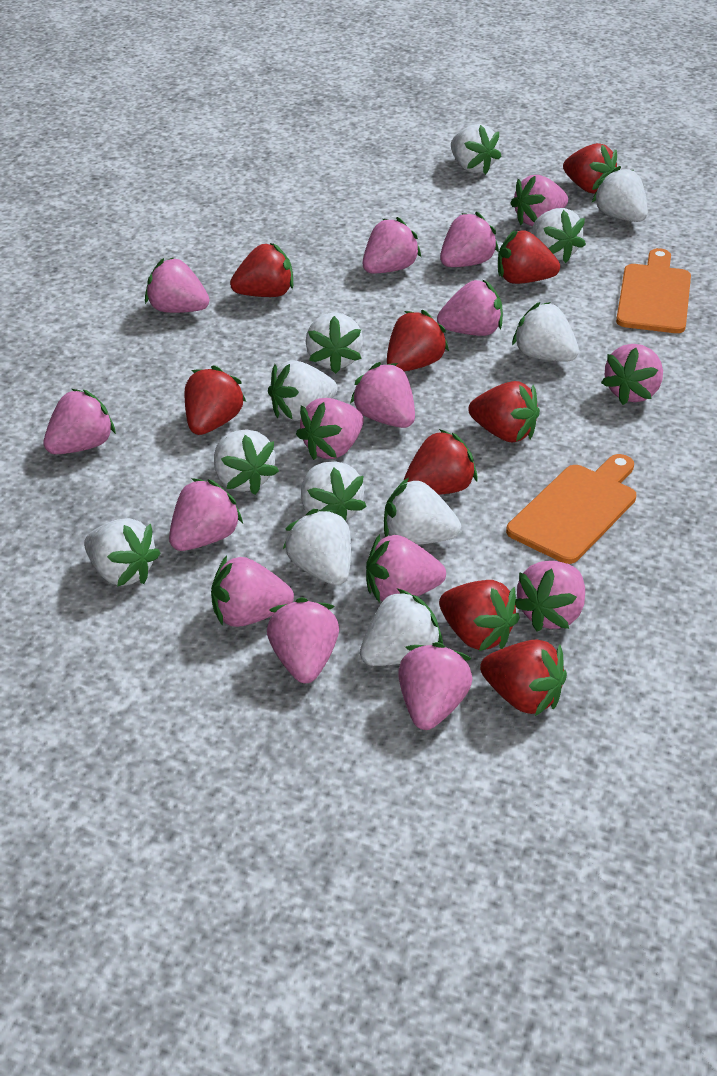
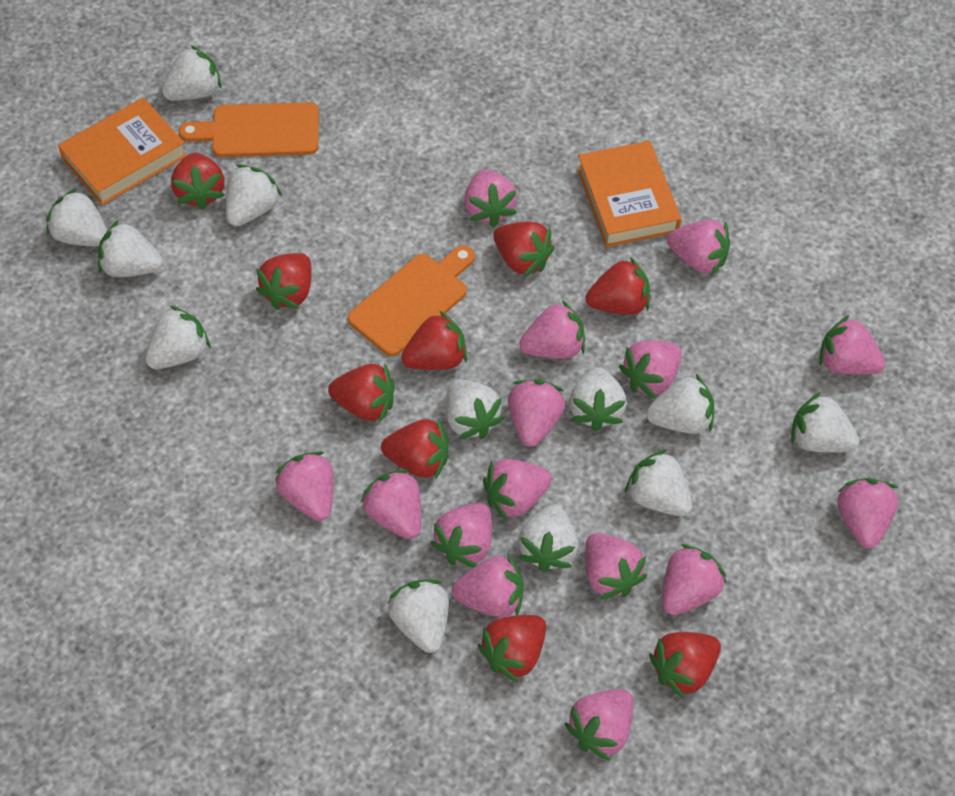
orange book: none = 0 -> [58,97,187,205] [577,141,681,247] = 2

